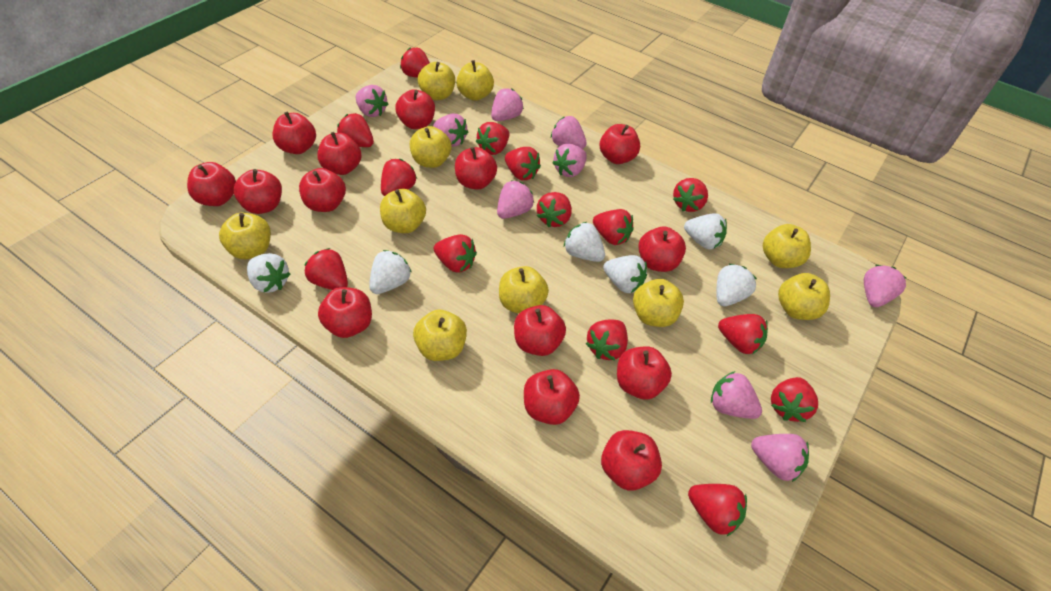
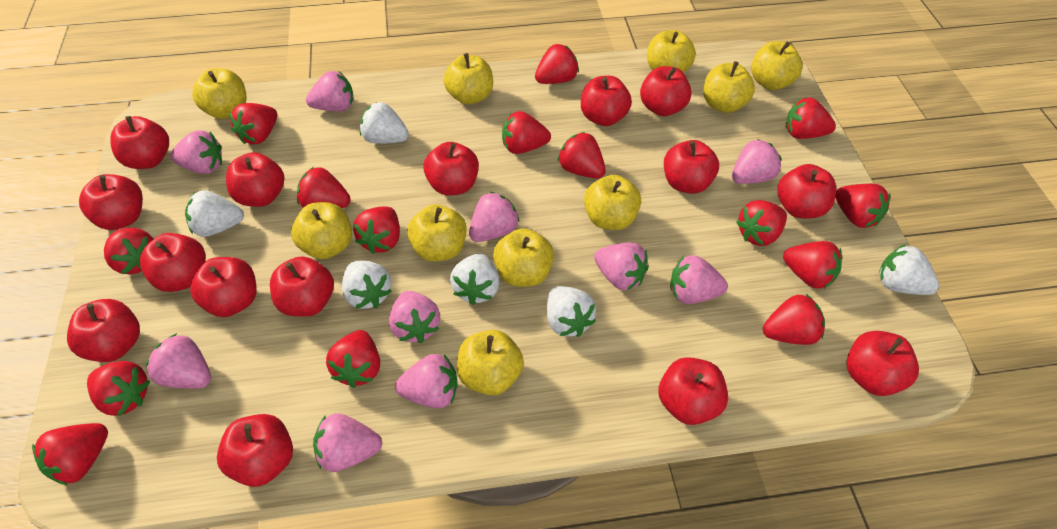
pink strawberry: [356,85,388,117] [433,114,468,147] [491,88,524,121] [497,180,534,219] [551,116,587,149] [552,144,587,177] [711,371,762,419] [751,434,809,482] [864,265,906,307] = 9 -> [146,333,211,389] [170,130,222,174] [306,71,353,111] [313,413,382,472] [389,291,440,343] [395,354,458,408] [469,191,519,242] [594,243,649,290] [670,255,728,304] [732,139,782,184] = 10
red apple: [187,162,236,206] [234,169,282,214] [272,111,316,154] [299,168,346,212] [317,132,362,175] [318,287,372,338] [395,89,435,129] [455,147,497,190] [514,305,566,356] [524,369,580,425] [600,124,640,164] [601,430,662,490] [617,346,672,400] [638,226,686,272] = 14 -> [67,299,140,362] [79,174,143,230] [110,116,169,169] [140,233,206,292] [190,257,257,317] [217,414,293,487] [226,152,284,207] [270,257,334,317] [423,142,479,195] [581,76,632,126] [640,66,692,116] [658,357,728,425] [664,140,719,194] [777,164,836,219] [846,331,919,396] = 15
red strawberry: [304,248,348,290] [337,113,374,147] [381,159,417,196] [400,48,430,78] [433,234,477,273] [476,122,510,155] [505,147,541,180] [537,192,572,227] [586,319,628,360] [593,209,634,245] [673,178,708,212] [688,484,747,536] [718,314,768,354] [771,377,818,422] = 14 -> [32,423,108,485] [87,361,150,416] [104,228,153,274] [230,103,277,144] [297,167,351,208] [326,330,380,388] [353,206,400,254] [502,111,551,154] [535,44,579,84] [558,132,606,178] [736,200,787,246] [763,294,825,345] [783,241,842,289] [785,98,836,139] [835,184,890,228] = 15

